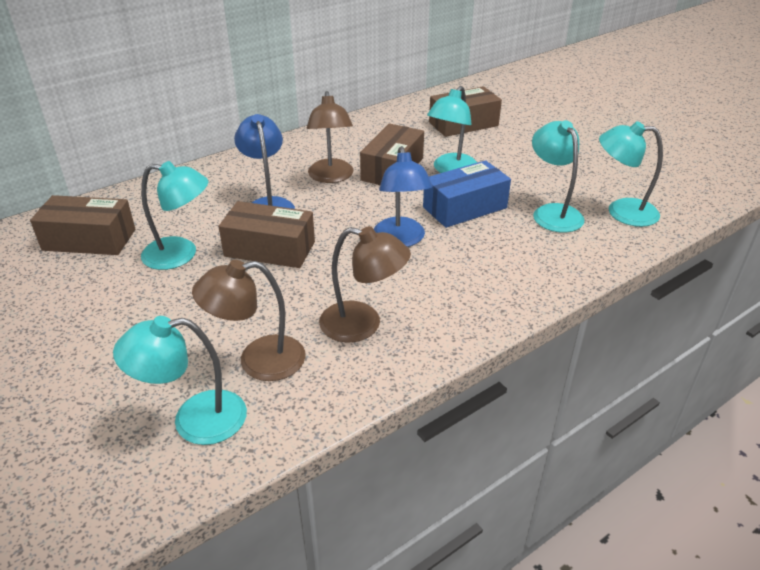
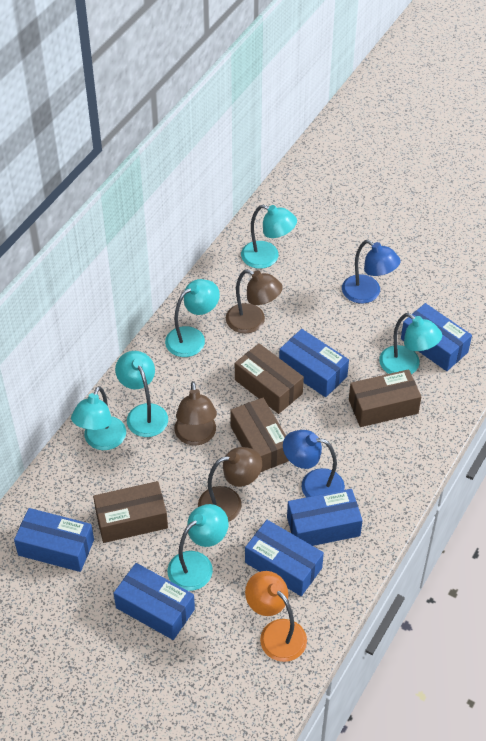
blue box: [423,160,511,228] = 1 -> [14,508,94,572] [114,563,195,640] [245,520,324,596] [279,329,349,397] [287,489,363,546] [401,303,472,371] = 6
orange lamp: none = 0 -> [245,571,307,662] = 1
turquoise lamp: [113,316,247,445] [141,161,209,270] [427,86,477,173] [532,120,585,233] [599,121,663,227] = 5 -> [71,386,126,450] [115,351,168,437] [165,279,220,357] [167,504,228,591] [241,205,297,269] [379,313,442,374] = 6

